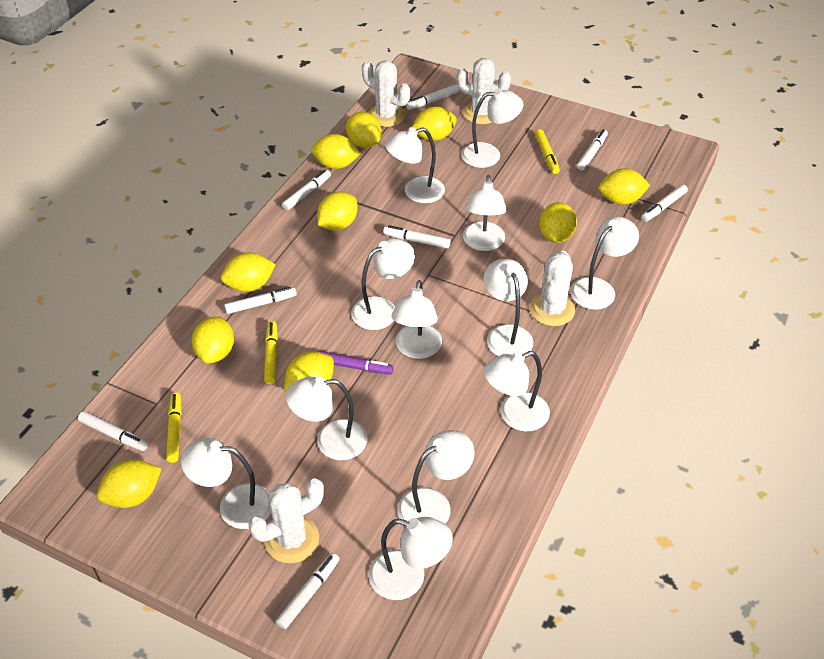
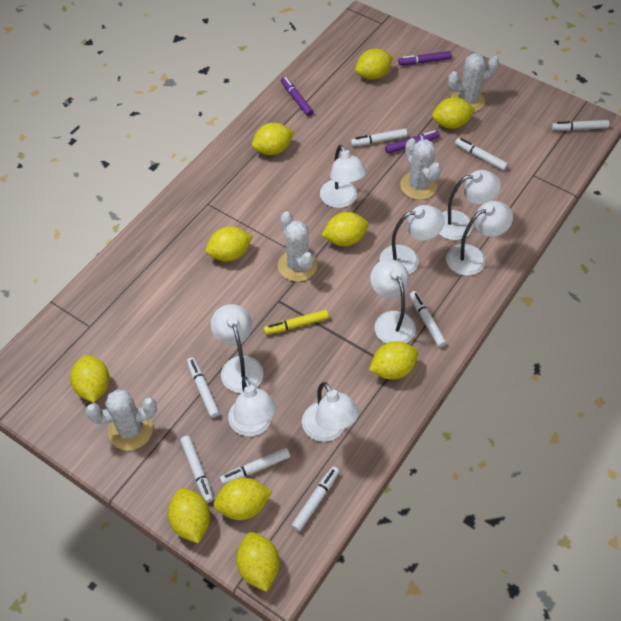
purple marker: [320,351,394,375] = 1 -> [281,77,313,116] [385,130,440,154] [398,51,452,65] = 3
white lamp: [181,438,271,529] [286,377,367,460] [351,238,415,330] [369,517,453,600] [385,127,445,203] [392,280,442,359] [397,430,475,527] [461,89,524,168] [463,175,507,251] [484,259,533,356] [484,351,550,431] [571,216,639,310] = 12 -> [211,304,263,393] [228,377,277,436] [302,382,359,442] [320,145,367,208] [370,259,416,343] [380,205,445,274] [439,170,501,240] [446,201,513,276] = 8
yellow marker: [166,392,182,463] [264,321,278,384] [535,129,560,174] = 3 -> [264,310,329,335] = 1

